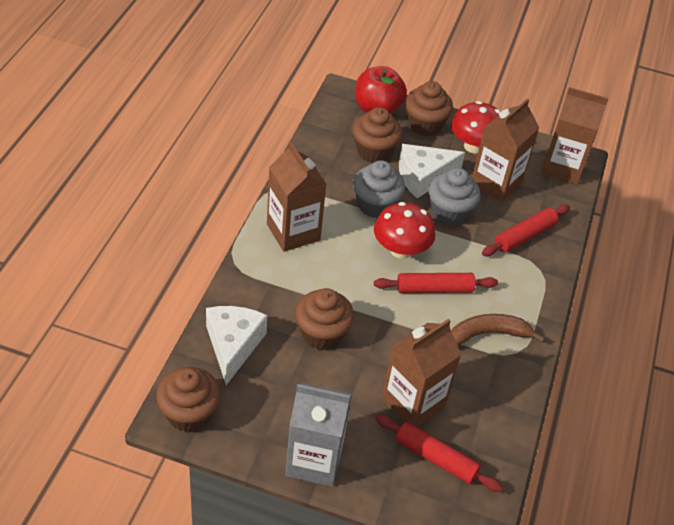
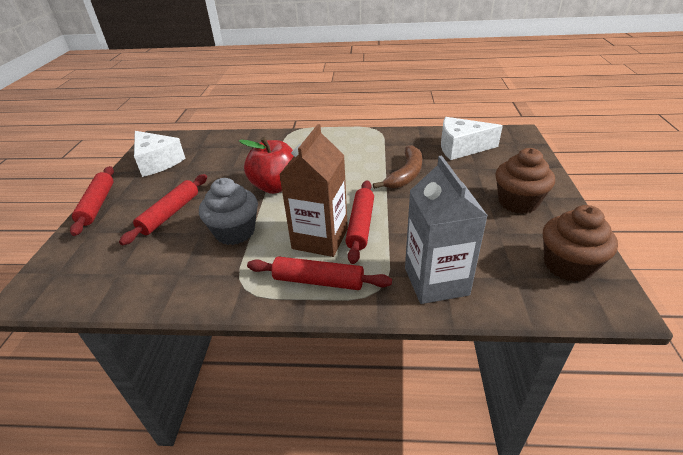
brown carton: [267,142,327,252] [381,319,462,427] [472,98,539,202] [541,87,609,185] = 4 -> [279,124,348,257] = 1
brown cupcake: [156,367,220,432] [295,288,354,350] [353,107,402,163] [405,81,453,136] = 4 -> [495,148,555,214] [543,205,618,282] = 2
grey cupcake: [353,160,405,218] [428,168,480,225] = 2 -> [199,178,258,245] = 1
red mushroom: [374,202,436,259] [451,101,500,154] = 2 -> none = 0
red rolling pin: [374,273,498,293] [375,414,503,492] [482,204,570,256] = 3 -> [70,166,114,236] [119,174,207,245] [247,256,392,290] [345,180,374,264] = 4

